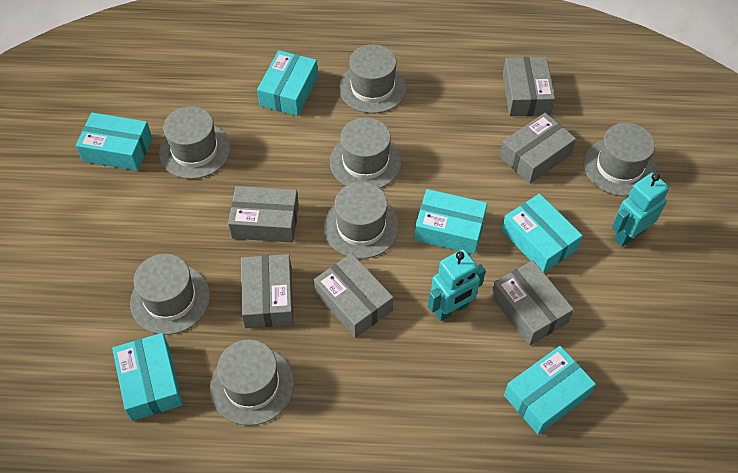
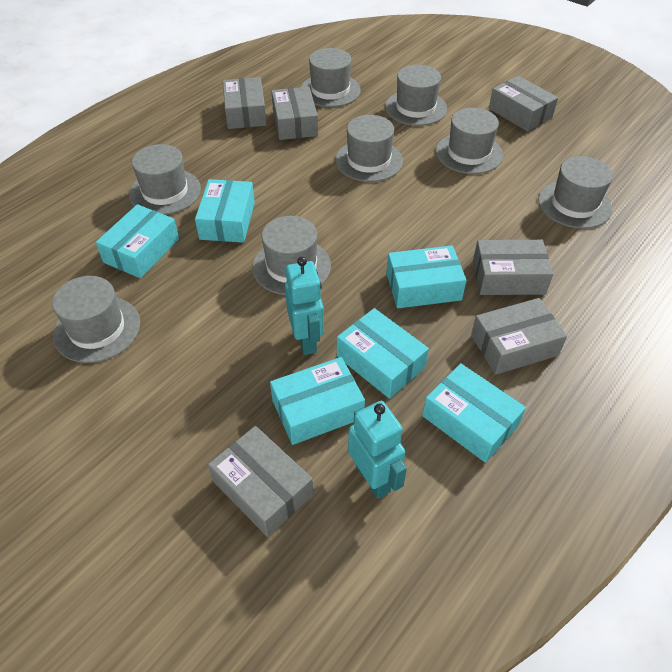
grey hat: [130,254,210,335] [159,106,231,179] [210,340,294,426] [324,182,399,259] [330,118,401,188] [339,44,407,114] [583,123,656,196] = 7 -> [52,276,140,363] [129,144,201,215] [252,216,331,295] [301,48,361,107] [335,115,403,182] [385,65,447,126] [436,108,503,174] [538,156,613,229] = 8

